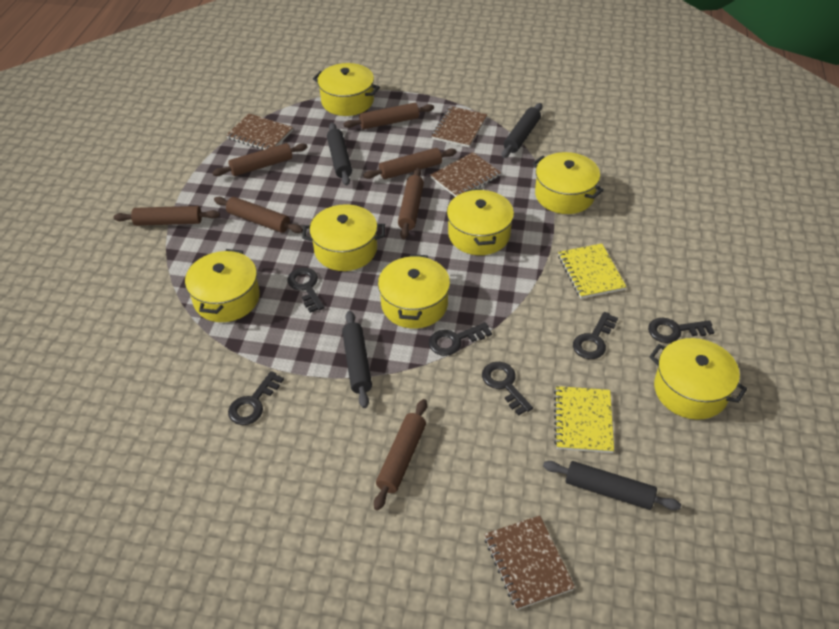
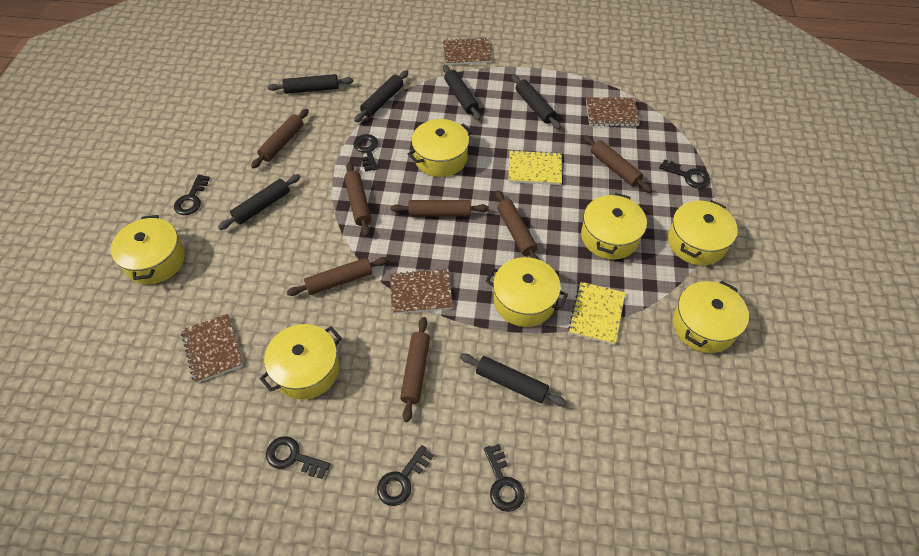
black rolling pin: [327,123,352,185] [342,311,372,408] [502,103,542,158] [543,461,681,510] = 4 -> [218,174,300,230] [267,74,354,94] [354,70,408,122] [443,65,481,120] [460,353,567,406] [512,75,561,130] = 6

